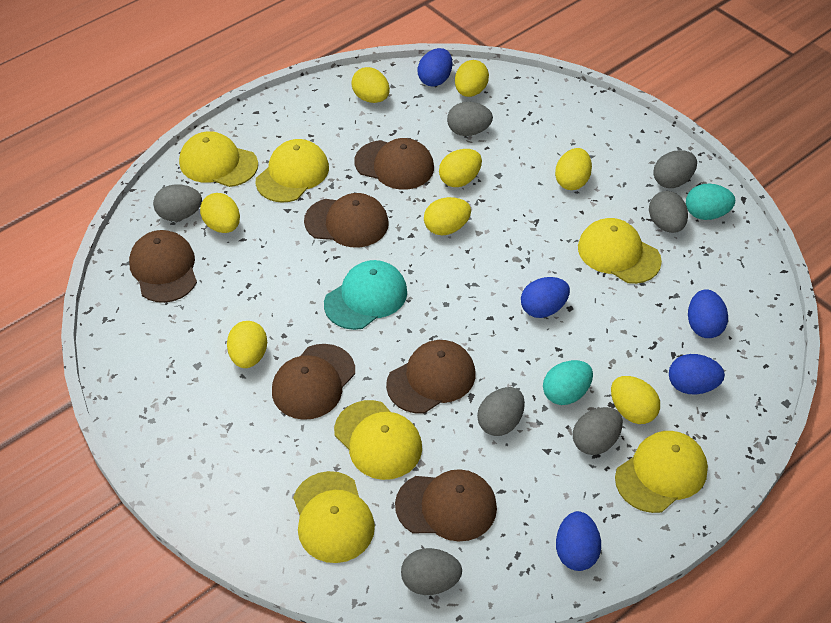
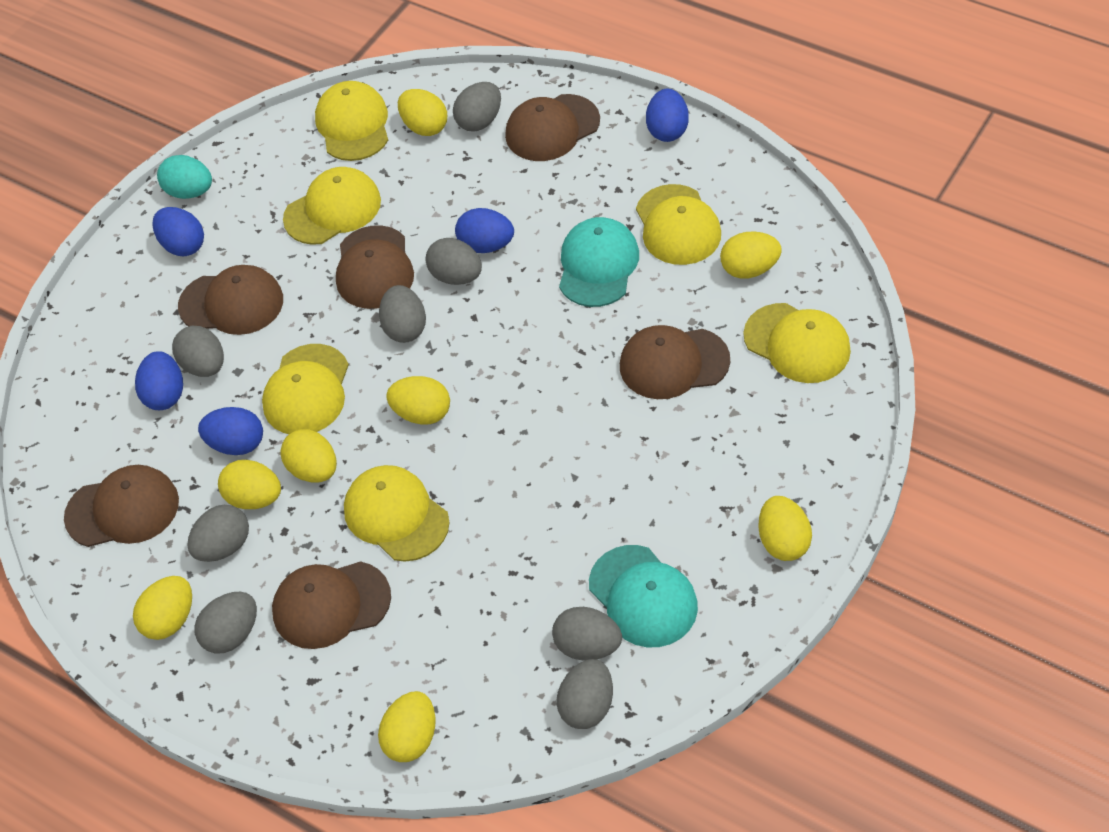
grey egg: [153,184,202,221] [401,548,462,595] [447,102,493,136] [477,387,525,436] [573,407,623,455] [649,191,688,233] [653,150,697,188] = 7 -> [172,326,224,377] [187,505,249,562] [195,592,257,654] [379,285,426,343] [425,238,482,285] [453,82,501,132] [552,607,622,661] [556,659,613,729] = 8
turquoise cap: [324,260,407,330] = 1 -> [559,217,639,307] [589,545,698,647] = 2
turquoise egg: [543,360,593,405] [686,184,735,220] = 2 -> [157,155,212,199] = 1

